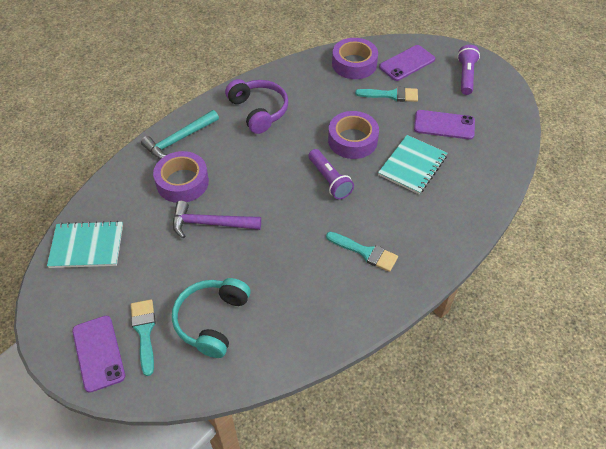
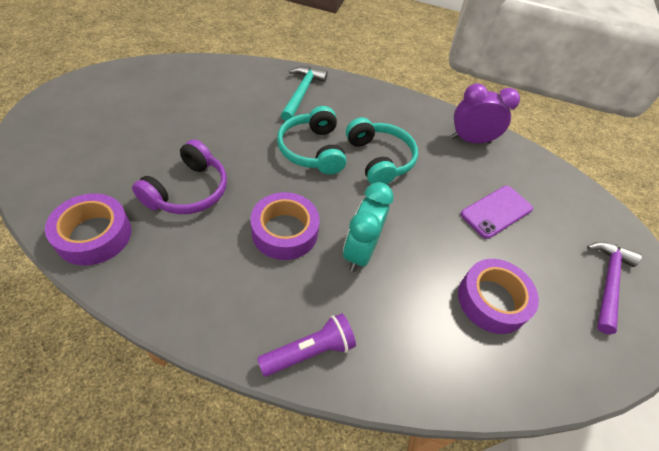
purple clock: none = 0 -> [451,83,520,144] = 1
purple flashlight: [308,149,354,200] [457,45,480,95] = 2 -> [257,313,356,377] = 1
purple phone: [72,316,125,393] [379,45,435,81] [414,110,475,140] = 3 -> [461,186,533,239] = 1
turquoise brush: [131,299,156,376] [326,232,398,272] [355,87,418,102] = 3 -> none = 0
turquoise clock: none = 0 -> [343,182,394,272] = 1
turquoise headphones: [172,278,251,358] = 1 -> [277,106,346,175] [346,118,418,184] = 2
turquoise notebook: [47,221,123,268] [378,135,447,194] = 2 -> none = 0

